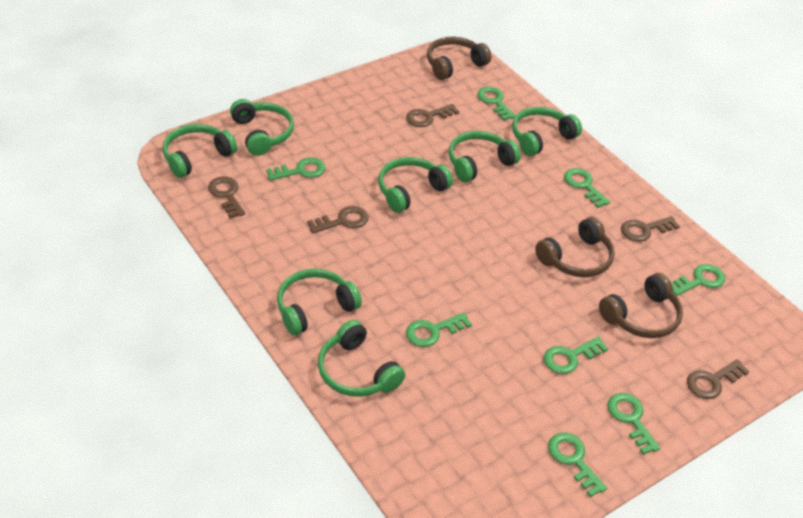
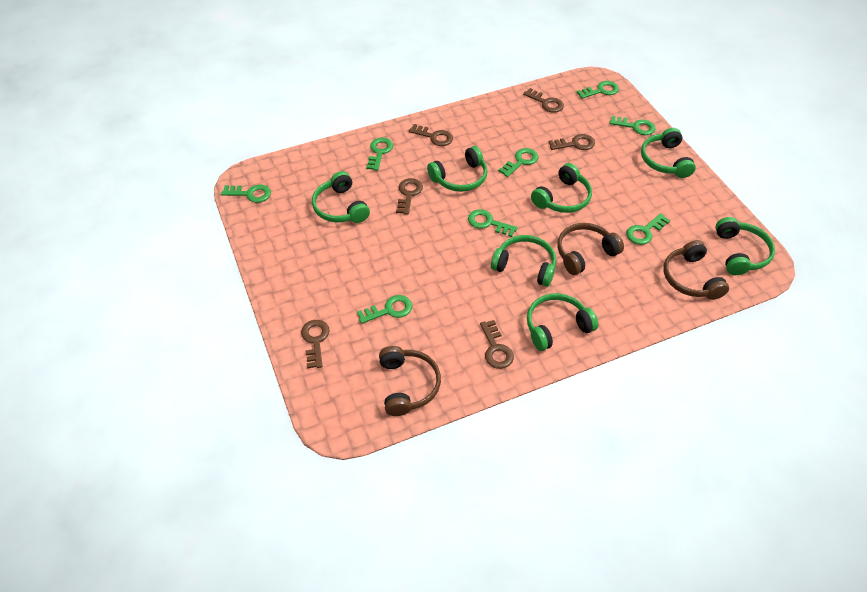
brown key: [208,176,245,219] [307,206,369,233] [406,104,459,127] [621,216,680,242] [687,359,750,399] = 5 -> [301,320,329,369] [396,178,423,215] [409,124,453,146] [480,320,514,369] [523,88,564,113] [549,134,595,150] = 6

